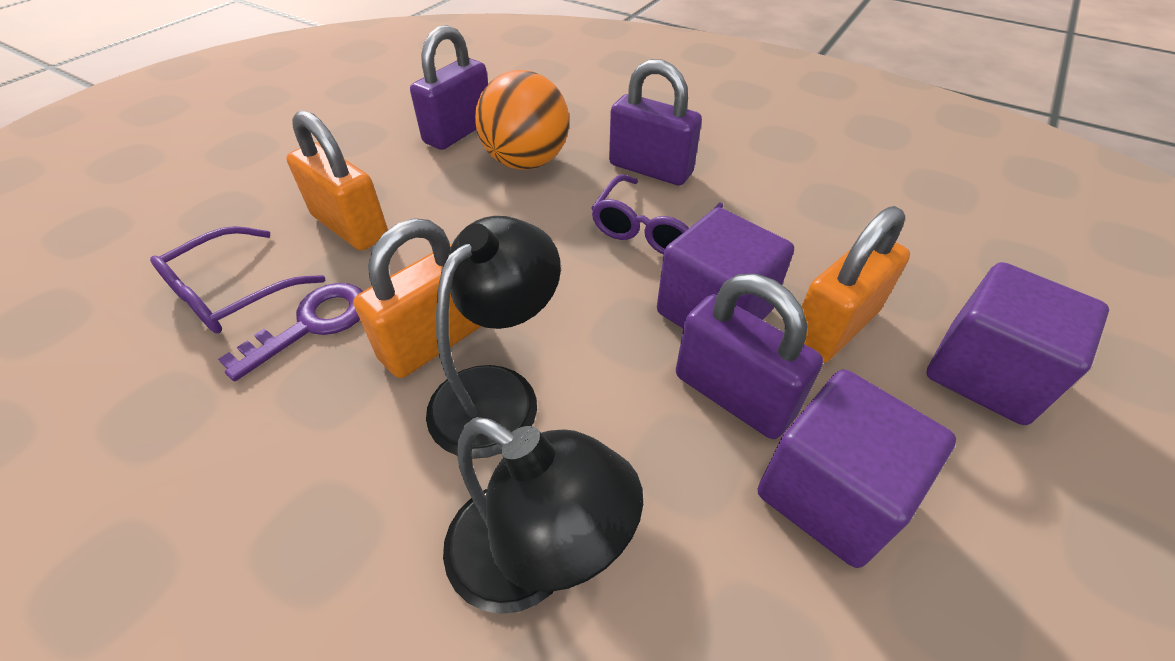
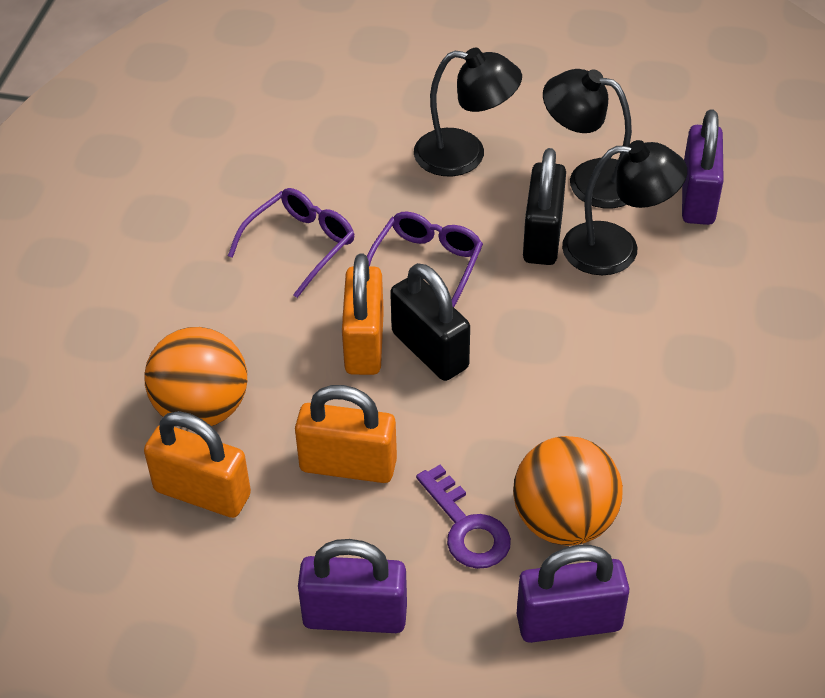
black lamp: [426,216,561,459] [443,417,643,614] = 2 -> [414,48,522,176] [543,69,632,208] [562,140,687,275] = 3
black padlock: none = 0 -> [390,263,470,381] [523,148,566,265] = 2
orange ball: [475,70,569,170] = 1 -> [144,327,247,426] [513,436,623,546] = 2
purple cube: [657,207,794,328] [758,369,956,568] [926,262,1109,425] = 3 -> none = 0

